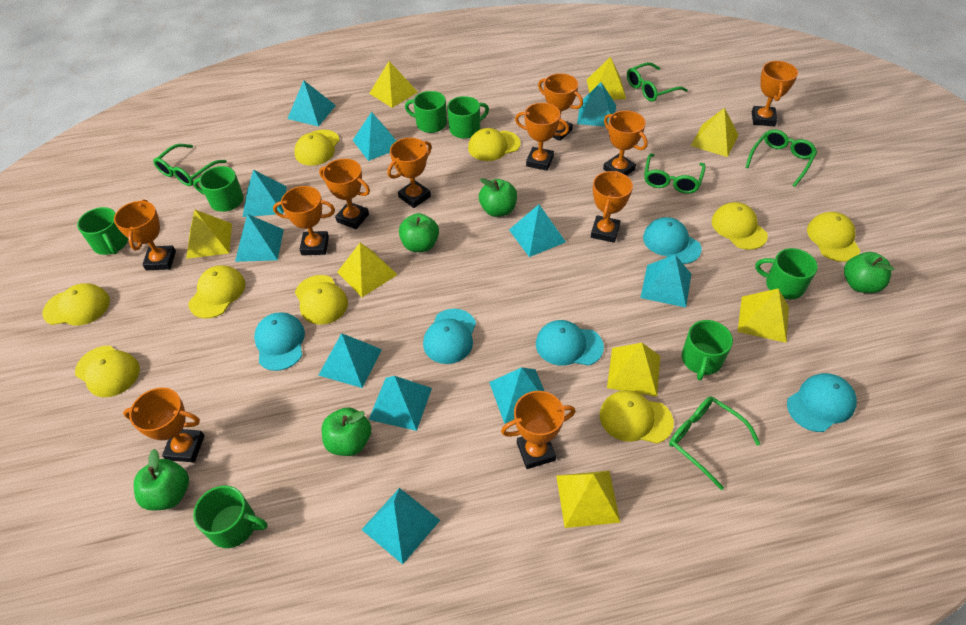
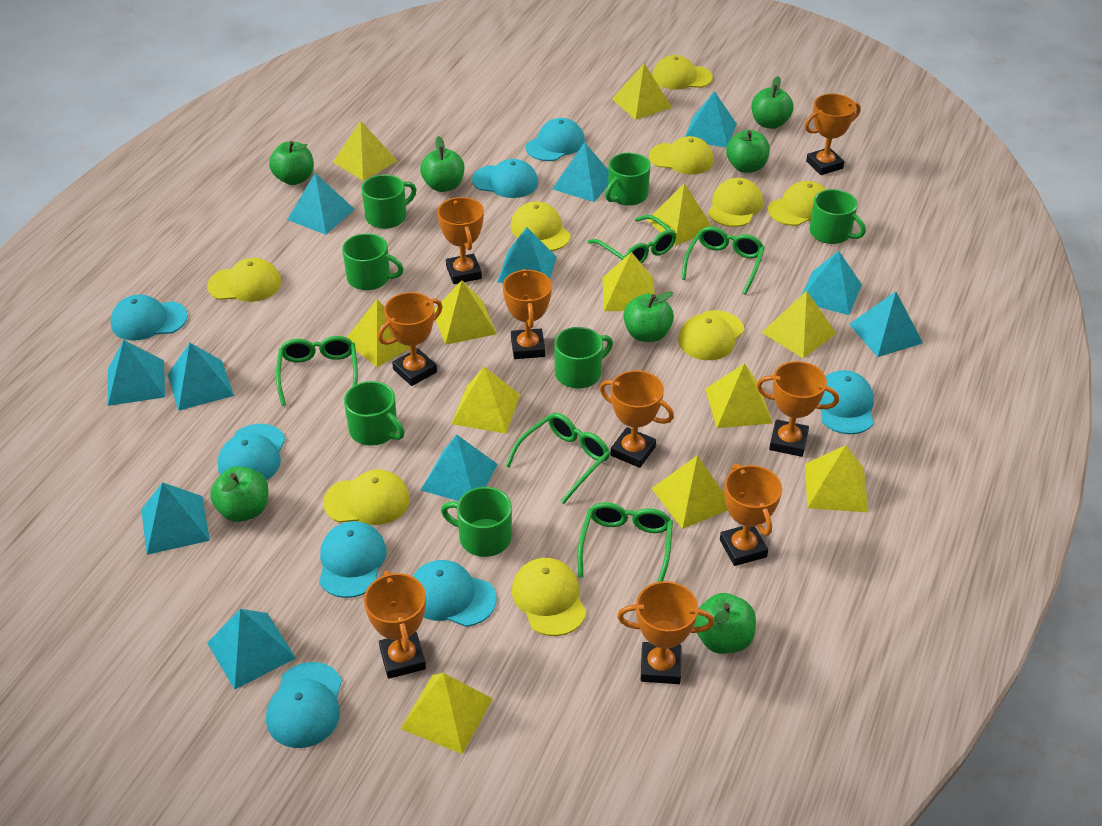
green apple: [134,449,189,511] [322,407,371,456] [399,213,439,252] [479,178,517,217] [844,252,895,293] = 5 -> [210,466,268,522] [269,141,314,185] [420,136,464,192] [623,291,674,342] [694,593,756,654] [726,130,770,173] [751,76,793,129] = 7
orange trophy: [114,199,176,270] [123,388,204,462] [273,186,335,255] [319,159,370,229] [387,138,432,208] [501,391,575,469] [515,103,569,171] [538,73,583,141] [591,171,633,243] [603,110,648,176] [752,61,798,126] = 11 -> [364,571,426,679] [378,292,443,386] [437,197,484,284] [503,269,552,359] [599,370,674,468] [617,581,714,684] [720,464,782,566] [756,361,839,457] [805,94,861,175] = 9
turquoise cap: [254,312,305,371] [423,309,476,364] [536,320,604,366] [643,217,702,264] [787,373,857,432] = 5 -> [110,295,188,340] [218,424,285,480] [266,662,342,748] [319,521,386,598] [412,560,496,627] [472,159,538,198] [526,118,585,161] [819,370,874,434] = 8
yellow pyramid: [186,210,232,259] [337,243,398,297] [369,61,418,108] [556,471,620,528] [587,57,626,100] [607,343,660,397] [691,108,739,157] [738,288,789,343] = 8 -> [333,121,397,181] [347,299,410,367] [400,673,493,754] [434,280,497,345] [452,366,520,434] [602,252,655,311] [612,63,672,120] [647,183,712,246] [651,455,728,529] [705,363,772,428] [761,291,837,359] [805,445,868,512] = 12

